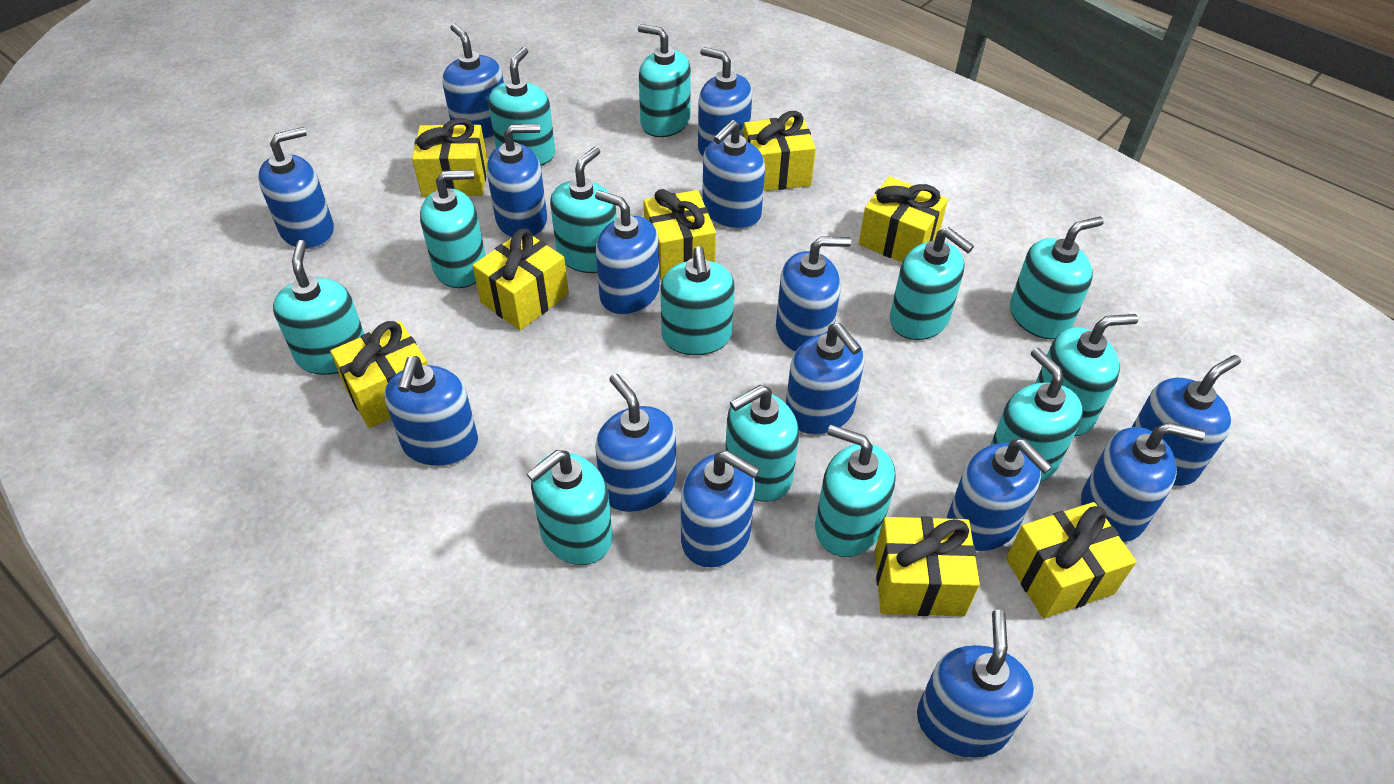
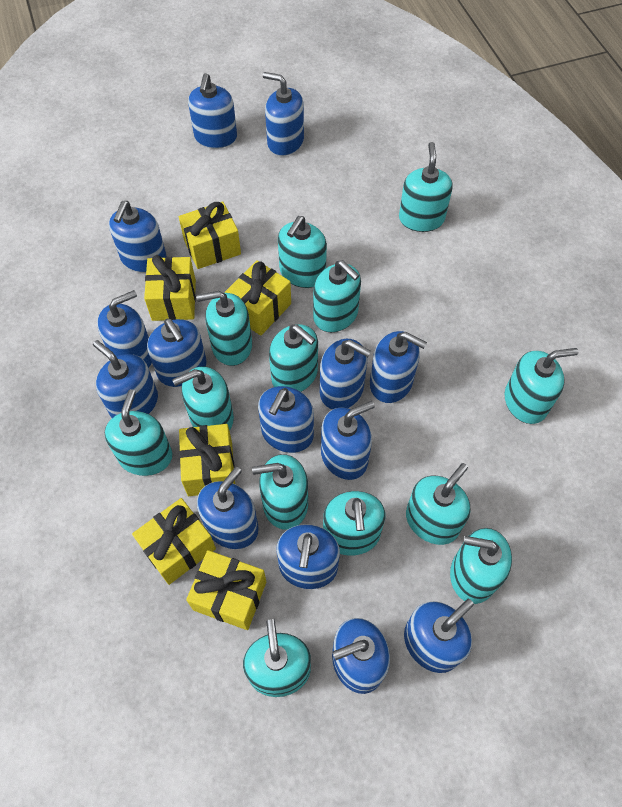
blue soap dispenser: [258,127,334,249] [384,356,478,466] [443,23,504,140] [487,124,547,238] [595,190,660,315] [595,374,676,512] [681,451,760,568] [698,47,752,157] [702,120,765,229] [776,237,851,352] [786,323,864,435] [917,610,1035,758] [947,439,1053,551] [1081,422,1205,542] [1132,355,1241,486] = 15 -> [93,340,158,418] [97,290,152,368] [109,201,166,272] [147,318,207,387] [188,73,237,149] [197,467,259,549] [258,386,314,453] [263,72,304,156] [277,524,340,589] [320,339,371,409] [321,401,375,480] [332,618,390,694] [370,331,427,403] [404,599,474,673] = 14
yellow gift: [330,321,428,428] [412,118,488,197] [473,229,569,330] [644,189,716,280] [743,111,816,191] [859,176,948,262] [875,516,980,616] [1006,502,1136,619] = 8 -> [132,498,216,585] [144,255,196,321] [179,202,241,269] [179,424,235,496] [186,550,266,630] [225,260,291,336] = 6

